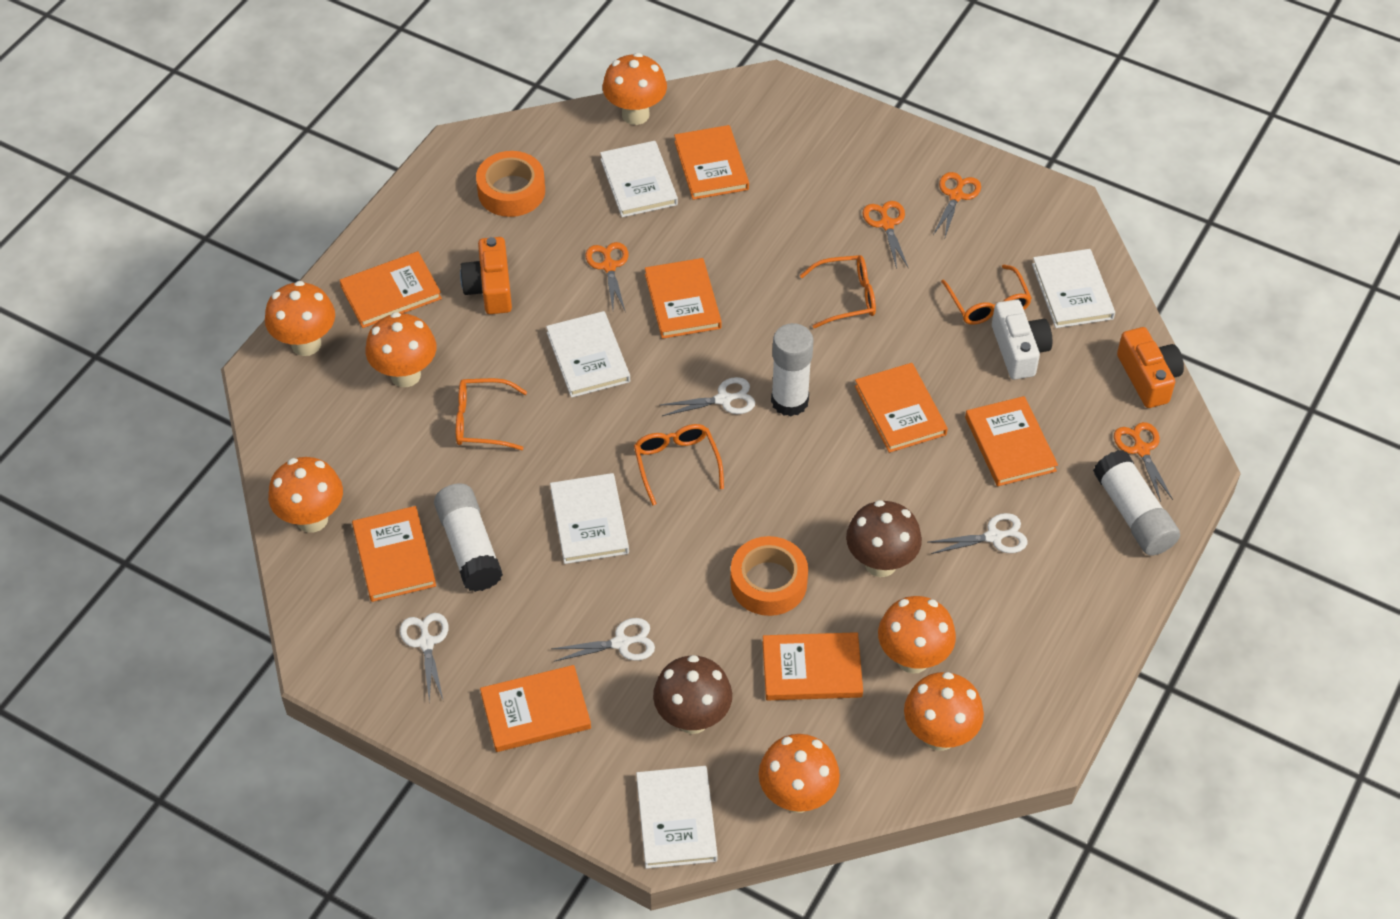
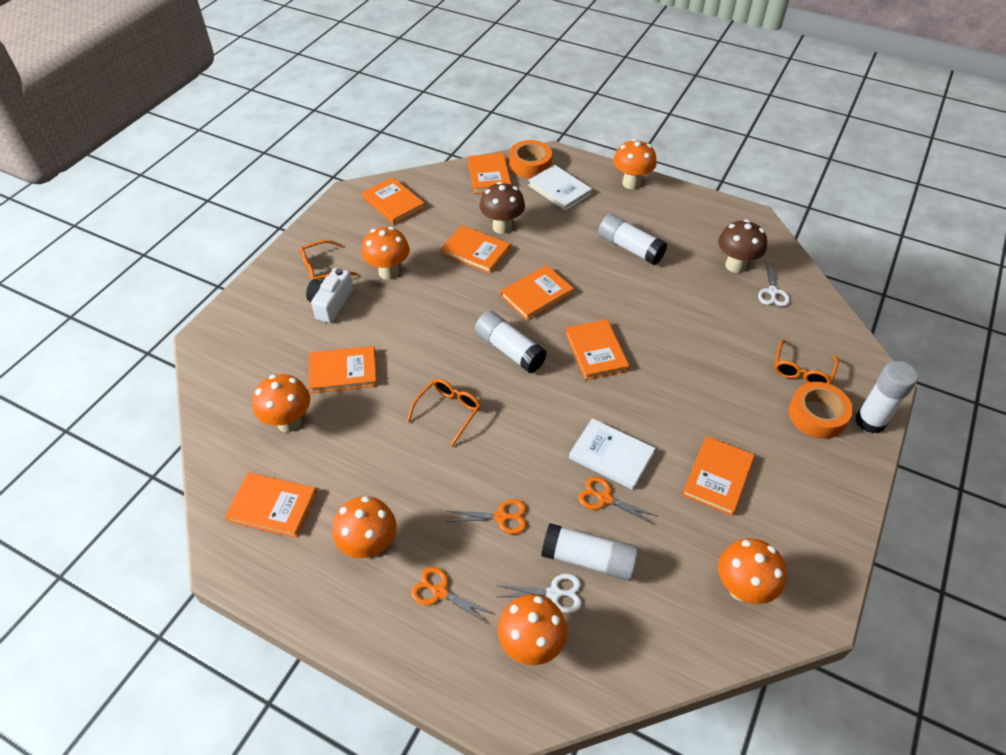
orange camera: [460,237,512,314] [1117,327,1184,408] = 2 -> none = 0
orange glasses: [456,378,527,450] [634,424,724,506] [800,255,876,328] [941,264,1032,325] = 4 -> [299,240,357,280] [407,379,481,446] [774,340,839,384] = 3
orange mushroom: [265,281,335,356] [268,457,343,533] [365,312,436,387] [603,53,667,125] [759,734,840,813] [878,596,956,674] [904,672,984,751] = 7 -> [253,374,310,432] [332,496,396,559] [361,227,410,280] [498,594,567,665] [613,139,657,189] [718,538,787,604] = 6
orange scissors: [585,242,628,311] [863,201,909,269] [933,172,981,237] [1114,422,1173,502] = 4 -> [411,567,493,623] [446,499,527,534] [578,477,657,524] = 3
white book: [546,311,630,398] [550,473,629,564] [600,141,678,217] [636,766,718,869] [1032,249,1115,328] = 5 -> [528,165,592,211] [569,418,655,490] = 2
white glue stick: [434,483,503,592] [771,323,814,416] [1093,450,1180,556] = 3 -> [475,311,547,373] [541,523,638,581] [598,214,667,265] [856,361,918,434] = 4
white scissors: [400,613,448,702] [552,618,655,662] [661,377,755,416] [929,513,1028,554] = 4 -> [496,574,582,613] [758,261,790,306] = 2

